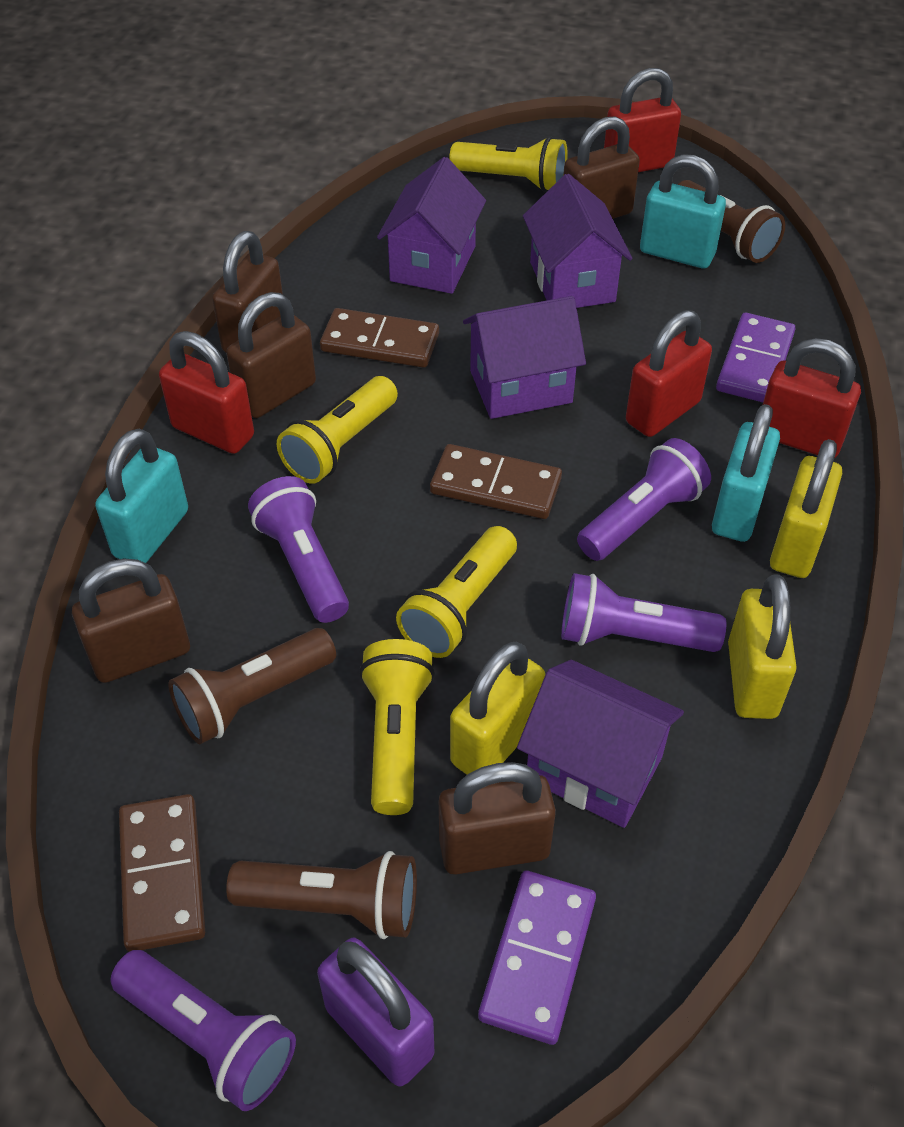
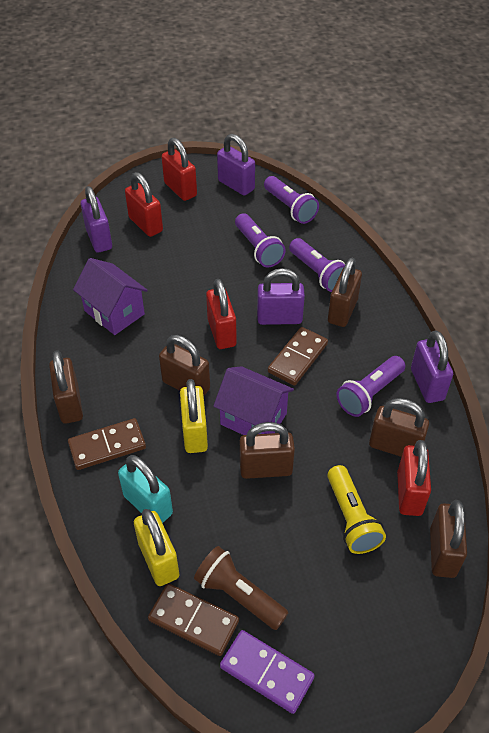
brown flashlight: [168,628,336,744] [226,851,417,939] [678,180,785,263] = 3 -> [194,546,288,630] = 1
brown padlock: [72,559,190,683] [212,231,283,352] [226,292,316,418] [439,762,556,875] [563,116,640,219] = 5 -> [49,350,83,424] [159,335,210,396] [240,422,295,479] [328,258,362,327] [369,398,429,457] [430,500,467,578] = 6
purple domino: [478,870,596,1045] [716,313,795,402] = 2 -> [220,630,315,714] = 1
purple house: [377,157,486,294] [463,296,586,419] [517,660,684,828] [523,174,632,308] = 4 -> [73,258,148,335] [213,366,294,435] = 2
purple padlock: [317,938,434,1087] = 1 -> [81,186,112,253] [217,134,255,196] [257,268,305,325] [411,330,453,403] = 4
turquoise padlock: [95,429,188,563] [640,154,726,268] [712,404,780,542] = 3 -> [118,455,173,523] = 1
yellow flashlight: [277,376,398,484] [359,639,435,815] [396,526,517,658] [449,136,568,192] = 4 -> [327,465,386,554] = 1
yellow padlock: [450,642,545,775] [728,574,797,719] [770,439,842,578] = 3 -> [134,509,179,586] [180,379,208,453] = 2

